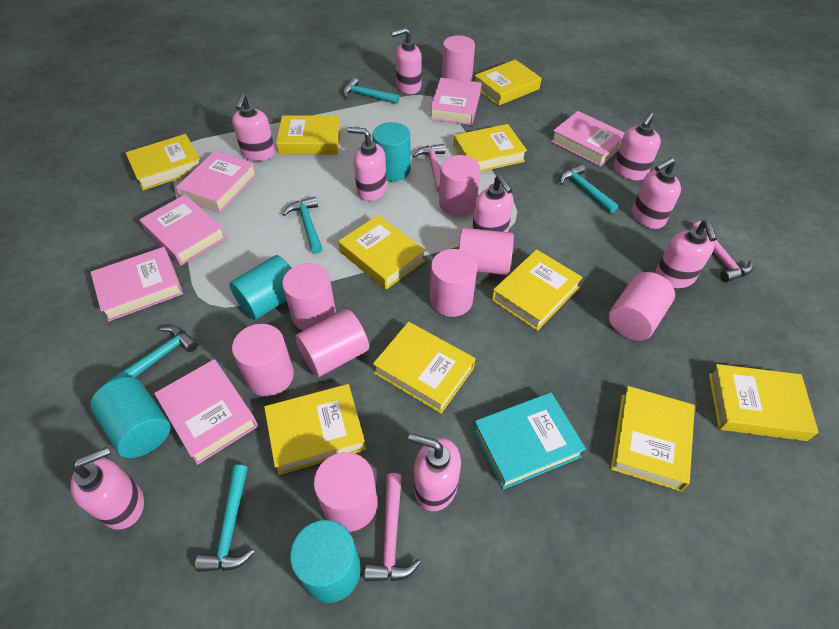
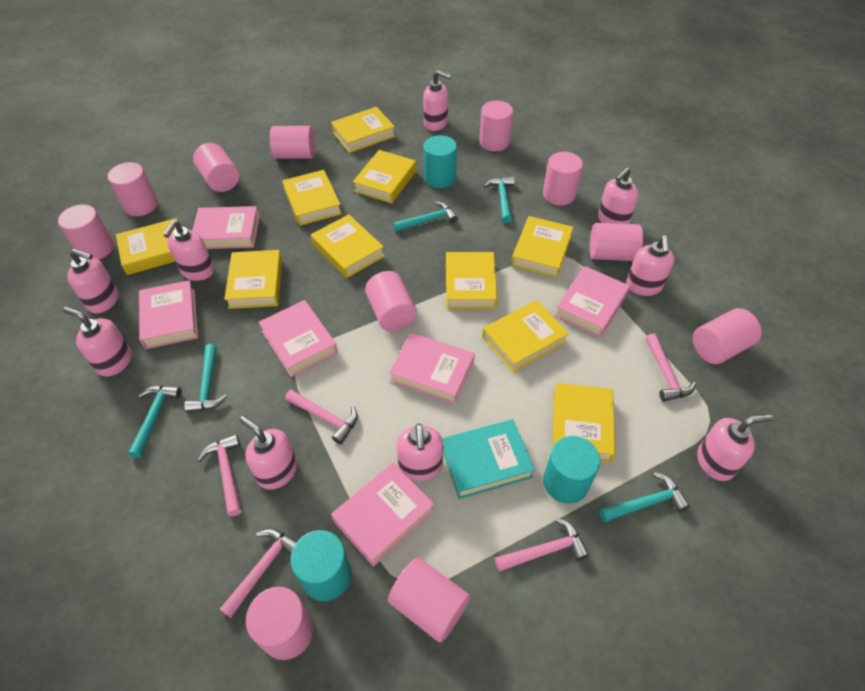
pink cylinder: [232,324,294,396] [282,263,336,331] [295,309,369,377] [314,452,378,532] [430,249,477,317] [439,155,481,217] [442,35,475,81] [459,228,514,275] [608,272,675,341] = 9 -> [58,204,114,260] [108,162,158,216] [193,143,239,192] [246,587,313,660] [270,126,315,159] [365,271,417,331] [388,557,470,643] [479,101,513,151] [543,152,583,206] [590,223,643,261] [693,308,762,364] = 11
pink hammer: [364,473,421,581] [413,144,445,193] [692,221,753,282] = 3 -> [198,434,242,516] [220,529,297,618] [285,389,358,444] [495,518,589,572] [645,334,696,402] = 5
turquoise cylinder: [90,377,171,458] [229,255,291,320] [290,520,361,603] [373,122,411,181] = 4 -> [290,530,351,601] [423,135,457,188] [543,436,600,503] = 3

